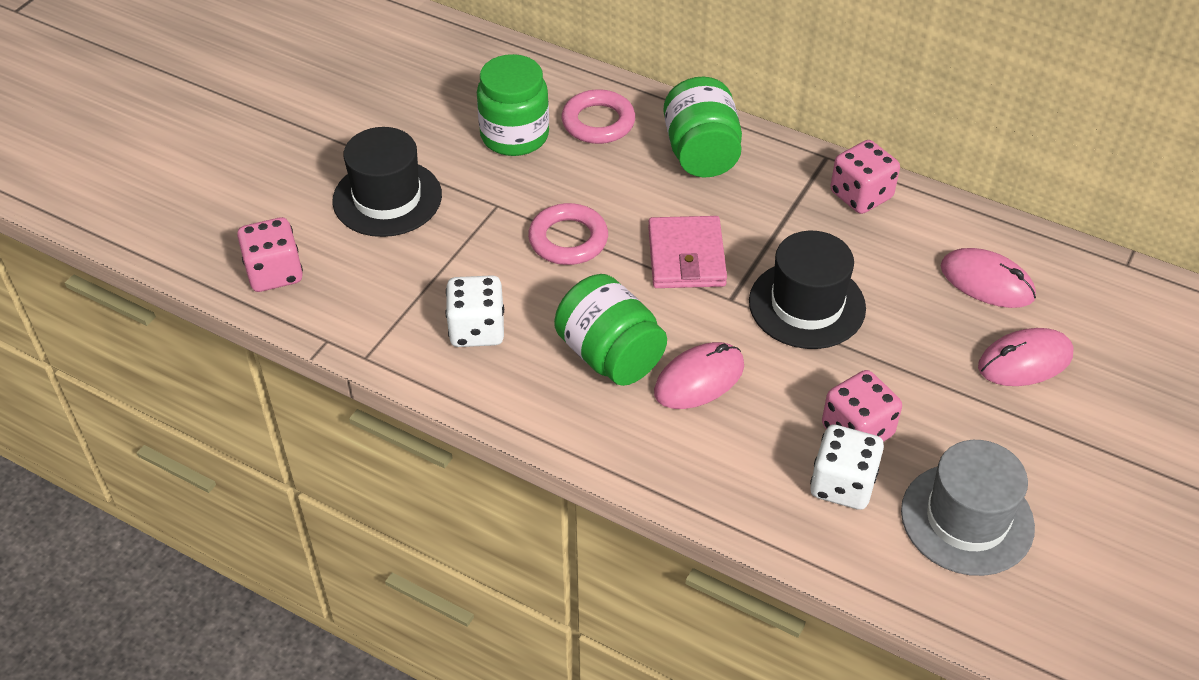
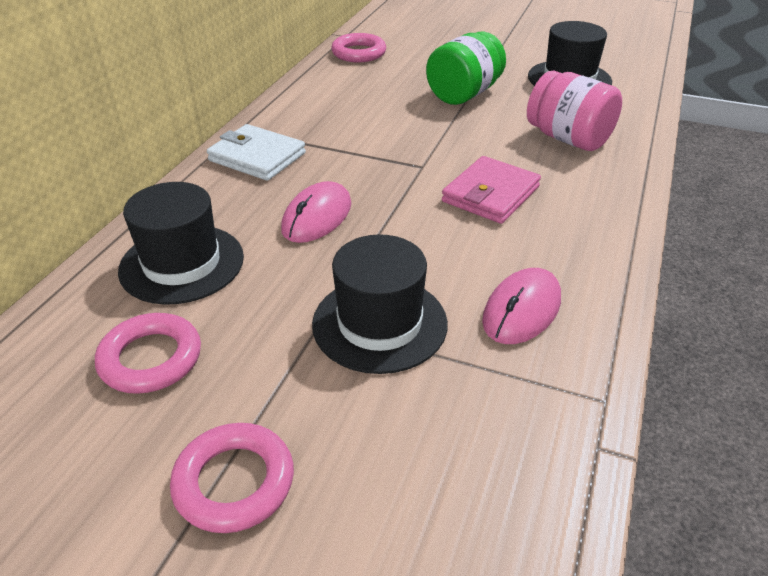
black hat: [332,127,442,237] [749,231,866,349] = 2 -> [118,182,244,305] [312,234,448,374] [528,21,612,86] = 3
green jar: [477,54,549,156] [554,274,667,386] [663,77,742,178] = 3 -> [426,31,506,105] = 1
grey hat: [901,440,1035,576] = 1 -> none = 0
pink dice: [237,217,303,292] [822,370,902,442] [830,140,900,214] = 3 -> none = 0
pink jar: none = 0 -> [527,71,622,151] = 1
pink mouse: [654,342,744,409] [941,248,1036,308] [978,328,1074,386] = 3 -> [281,181,351,243] [482,268,561,344] = 2
pink ring: [528,203,608,265] [561,89,635,144] = 2 -> [95,313,201,394] [170,423,294,533] [331,33,386,62] = 3
white dice: [446,275,504,347] [810,425,884,510] = 2 -> none = 0
white wallet: none = 0 -> [207,124,306,181] = 1

